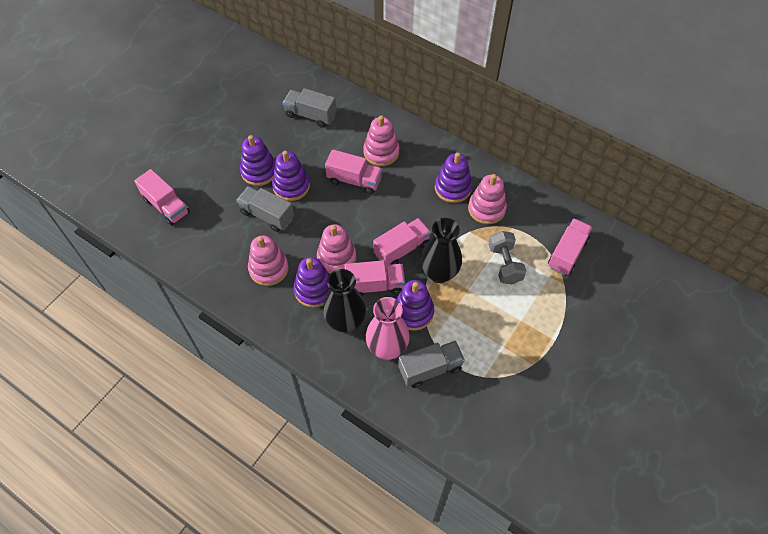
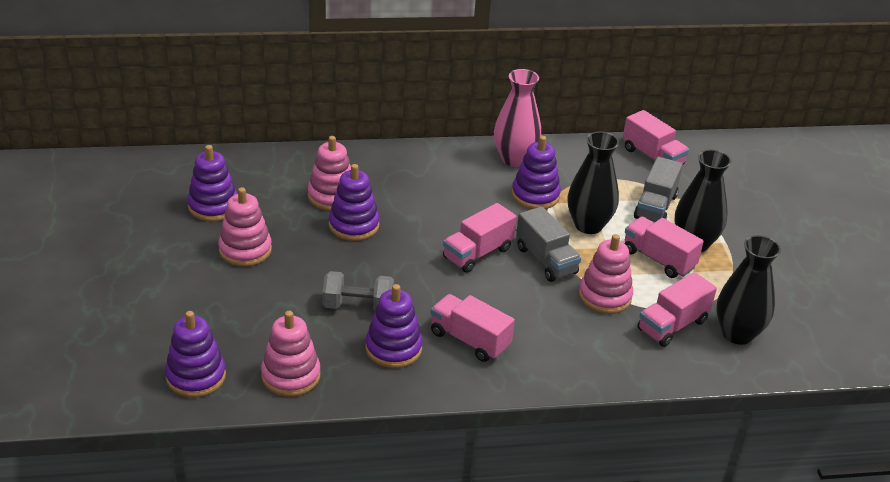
black vase: [323,269,366,333] [421,218,462,283] = 2 -> [567,132,619,234] [674,150,731,252] [716,235,781,345] = 3
grey truck: [236,186,294,232] [283,88,336,128] [398,341,465,388] = 3 -> [516,206,581,282] [634,157,683,222] = 2

